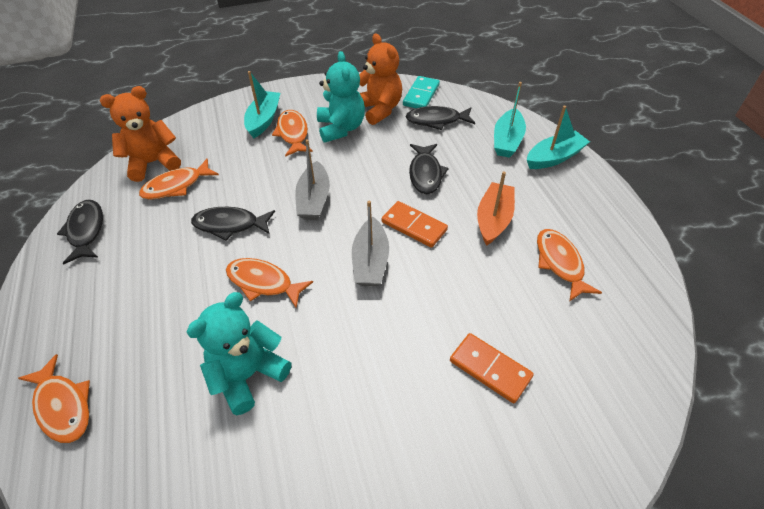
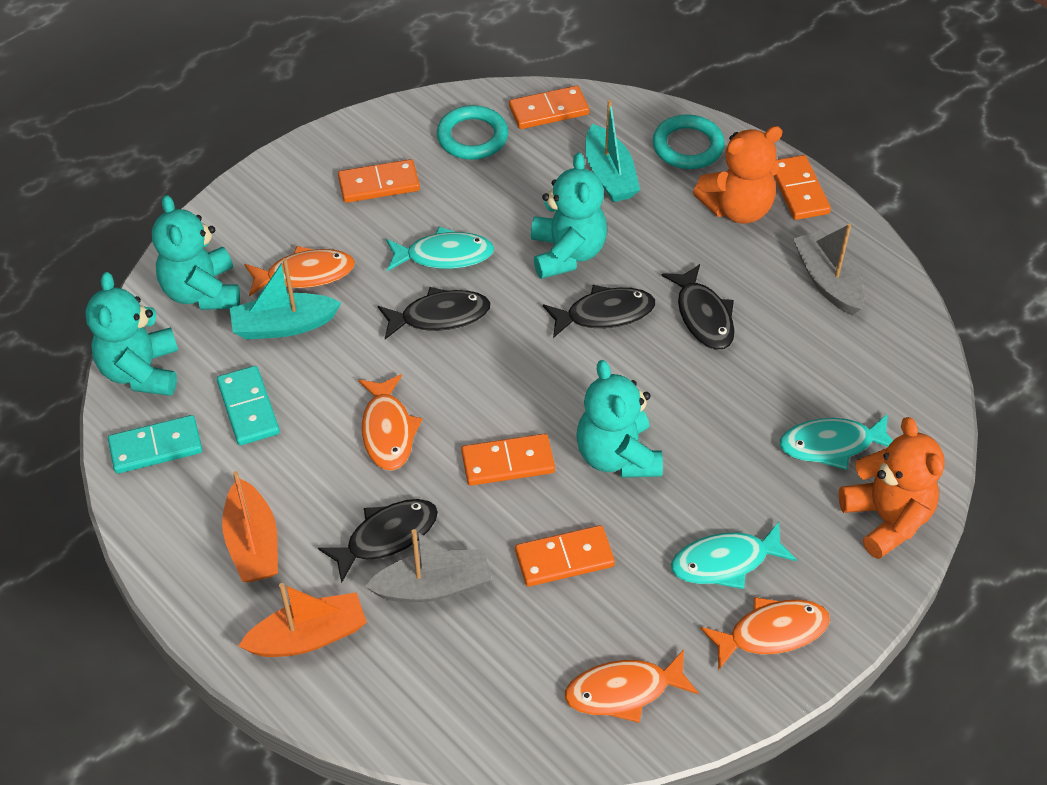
orange boat: [477,171,515,246] = 1 -> [222,471,278,582] [238,583,367,657] = 2
orange domino: [382,201,448,248] [450,333,534,404] = 2 -> [338,159,420,203] [461,434,555,486] [509,86,589,129] [515,525,615,587] [774,155,831,220] = 5
orange fish: [18,354,90,443] [139,159,219,200] [226,258,313,308] [272,110,313,157] [537,229,602,302] = 5 -> [244,246,355,296] [358,374,422,471] [565,650,699,723] [700,597,830,671] = 4
turquoise boat: [244,71,280,138] [494,82,526,158] [527,106,590,169] = 3 -> [230,258,341,339] [585,100,640,202] = 2
turquoise domino: [403,76,440,108] = 1 -> [108,415,202,474] [217,366,280,445] = 2
turquoise fish: none = 0 -> [386,227,494,271] [671,522,797,589] [780,414,893,470] = 3
turquoise ring: none = 0 -> [437,105,508,160] [653,114,725,169] = 2
turquoise teddy bear: [187,292,291,415] [317,51,365,143] = 2 -> [85,272,178,396] [152,195,240,310] [531,152,607,279] [576,360,663,478] = 4

